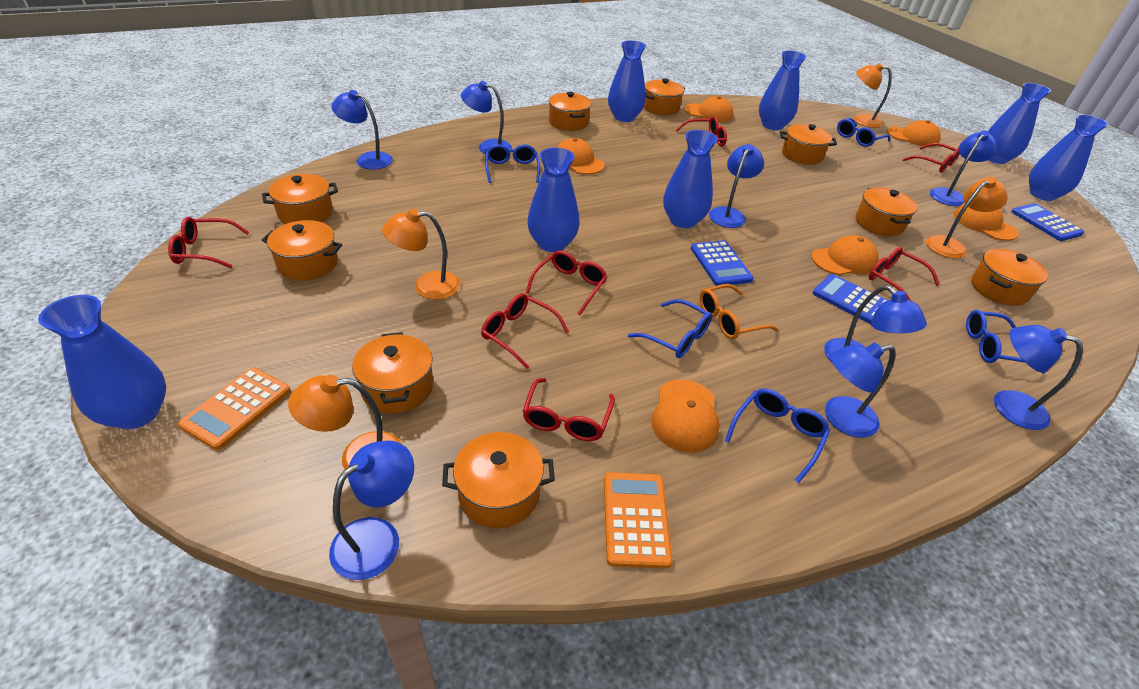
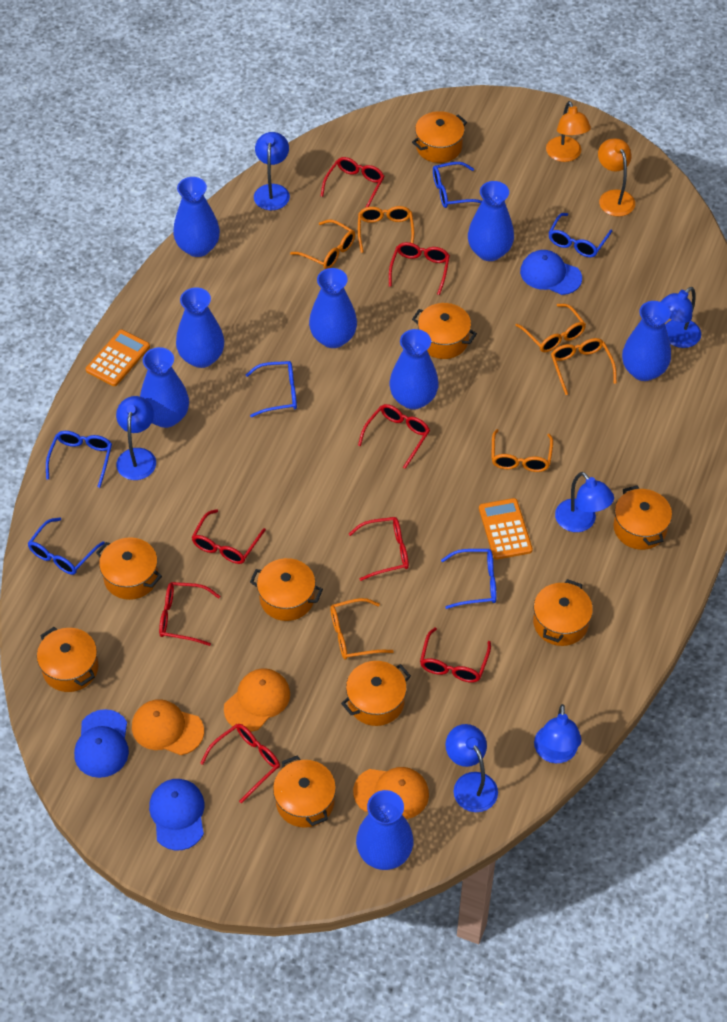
blue calculator: [691,240,754,286] [813,274,888,324] [1011,203,1084,241] = 3 -> none = 0
blue cap: none = 0 -> [74,709,129,778] [149,779,204,850] [520,250,582,295] = 3
blue glasses: [485,144,540,183] [628,299,712,358] [725,388,830,483] [837,118,890,147] [966,310,1046,374] = 5 -> [28,517,105,575] [46,431,112,488] [246,361,297,417] [433,162,482,208] [441,549,496,609] [549,213,612,257] = 6
blue lamp: [329,441,414,580] [331,90,393,170] [461,81,512,154] [709,144,764,228] [824,286,927,362] [825,343,895,438] [930,131,997,206] [994,325,1083,430] = 8 -> [116,396,156,480] [254,132,290,210] [446,724,498,812] [534,704,582,763] [555,472,614,532] [660,287,701,348] = 6
blue vase: [38,295,166,429] [527,148,580,252] [608,41,646,122] [663,130,718,228] [759,50,807,130] [988,83,1051,164] [1029,114,1108,201] = 7 -> [140,347,189,428] [173,177,220,257] [176,287,224,368] [309,268,357,348] [356,790,414,870] [389,329,439,410] [468,181,514,261] [622,301,671,381] = 8
orange cap: [557,138,605,175] [651,379,720,453] [685,96,733,122] [811,235,879,275] [887,120,941,147] [953,203,1019,241] = 6 -> [132,699,204,755] [224,668,290,732] [353,767,429,819] = 3
orange glasses: [700,284,779,339] = 1 -> [290,219,355,269] [330,598,394,660] [358,206,414,253] [492,429,553,472] [515,304,586,352] [551,338,617,395] = 6
orange lamp: [288,375,402,470] [382,209,461,300] [854,63,892,128] [926,177,1008,258] = 4 -> [546,101,591,162] [598,138,635,217] = 2
red glasses: [168,217,249,268] [481,293,569,369] [522,378,615,441] [526,250,607,315] [676,116,727,147] [869,247,940,301] [903,143,960,173] = 7 -> [159,582,220,646] [192,509,266,564] [200,724,280,803] [321,157,384,208] [349,517,409,581] [358,404,430,469] [389,242,450,295] [420,628,491,683] = 8

